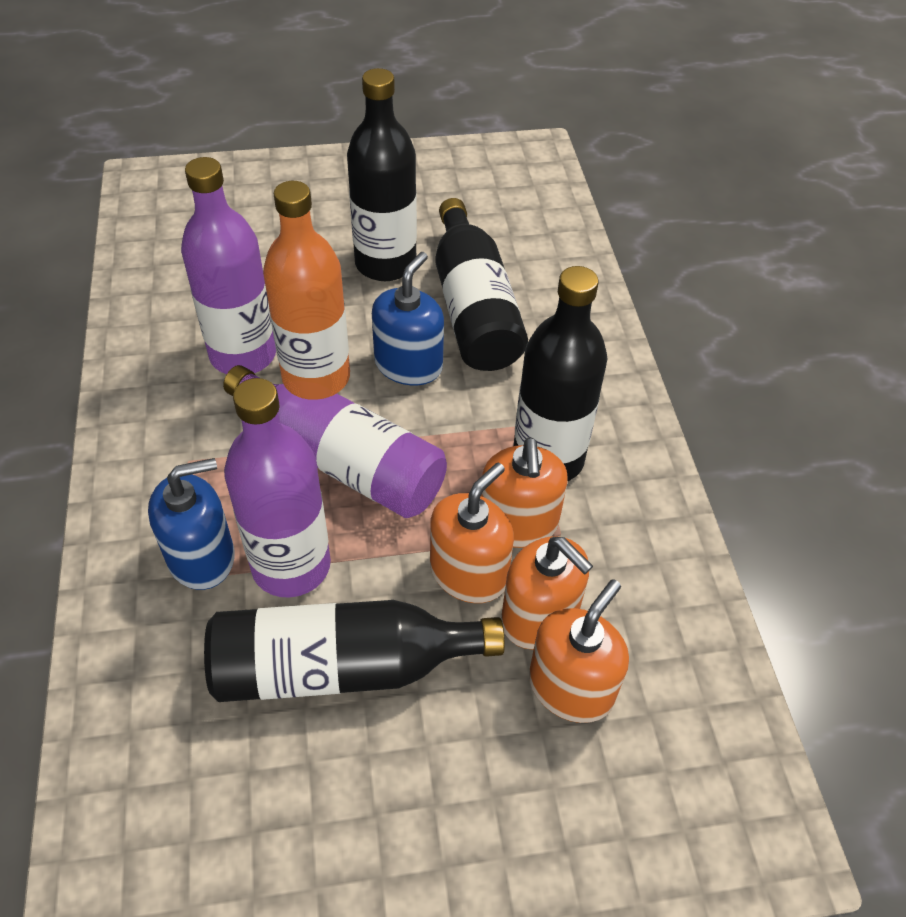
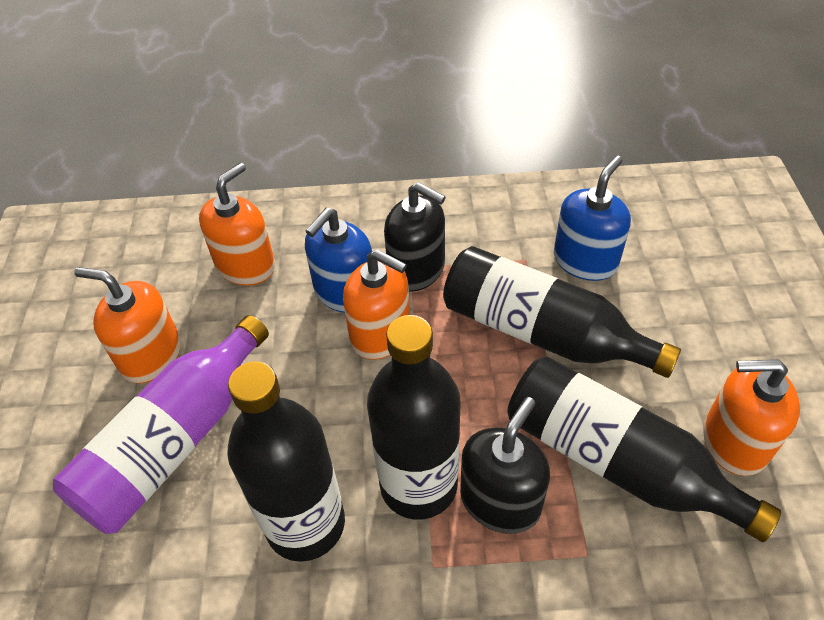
black soap dispenser: none = 0 -> [384,182,446,292] [460,397,550,534] = 2
orange bottle: [263,181,350,393] = 1 -> none = 0
purple bottle: [181,157,276,374] [223,365,447,518] [224,378,331,598] = 3 -> [53,315,269,534] = 1

